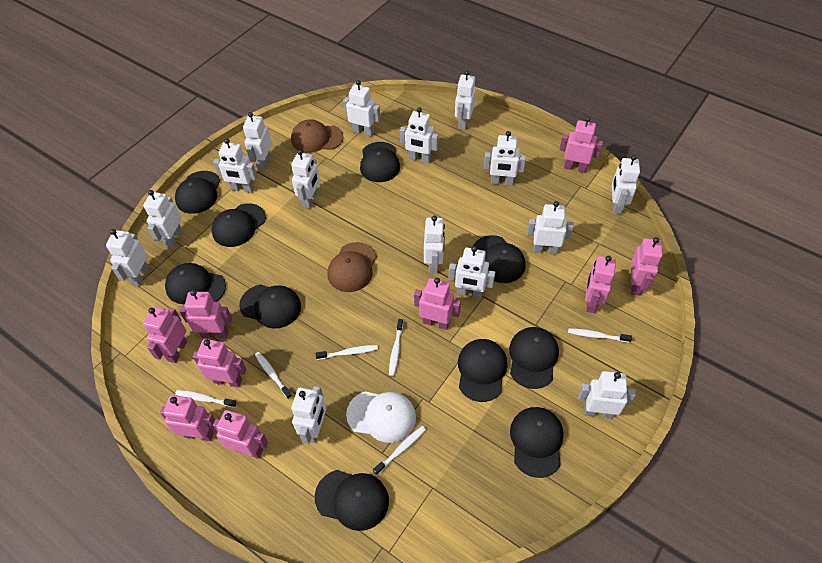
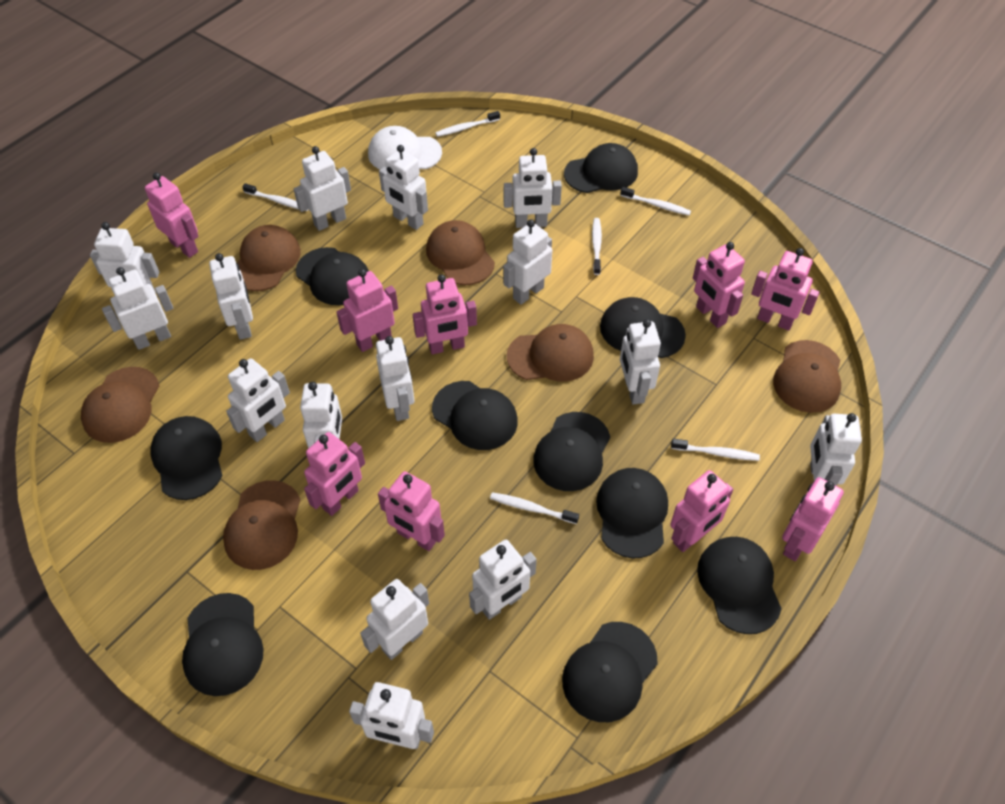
brown cap: [291,119,344,153] [328,242,377,292] = 2 -> [81,367,159,443] [223,480,300,570] [237,225,301,291] [426,220,495,285] [507,324,594,382] [773,340,841,413] = 6

